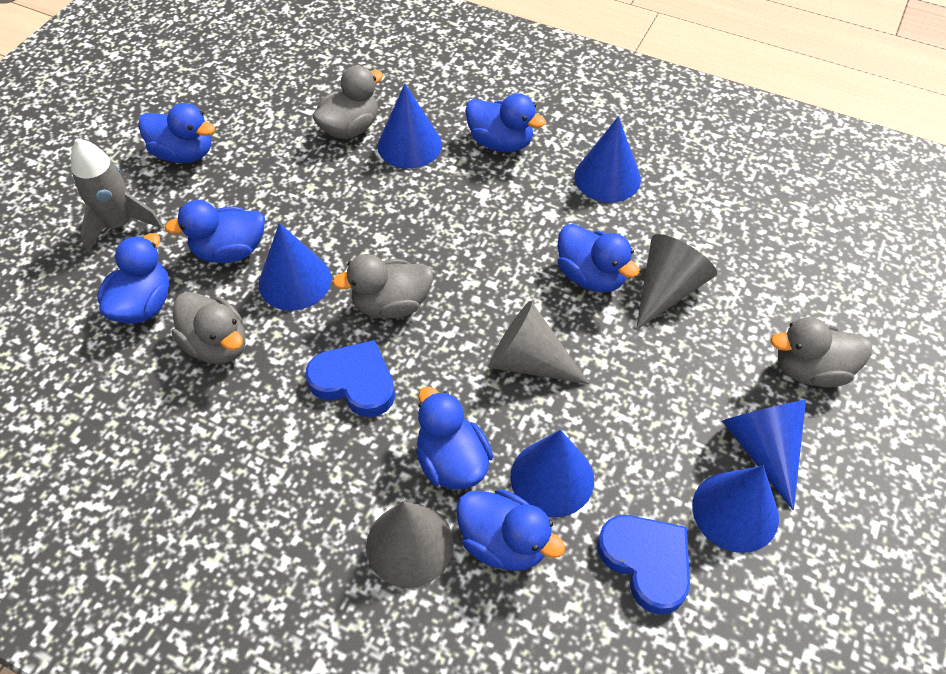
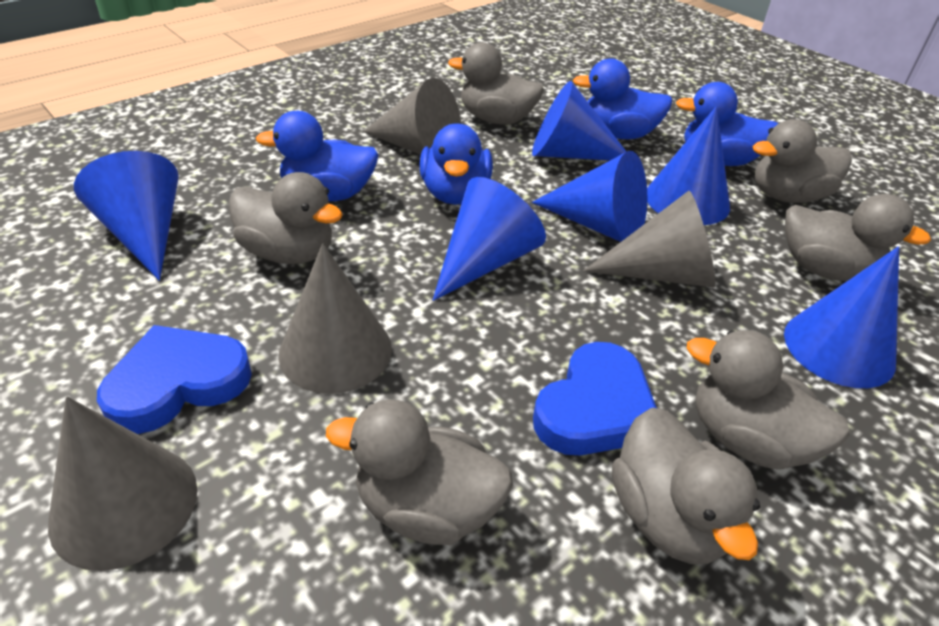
blue duck: [97,233,169,324] [138,103,215,163] [165,200,265,263] [416,386,493,490] [456,489,565,571] [465,93,546,152] [557,224,639,292] = 7 -> [256,111,379,201] [420,123,493,205] [573,58,672,139] [676,82,779,166] = 4
grey cone: [366,501,454,588] [489,301,590,384] [636,234,717,330] = 3 -> [48,396,197,571] [279,243,392,394] [363,78,461,155] [583,191,715,287] = 4
grey duck: [172,292,246,364] [313,66,383,139] [332,254,433,319] [771,317,872,387] = 4 -> [229,172,343,264] [326,399,513,545] [448,42,544,125] [612,407,760,564] [687,330,850,470] [752,119,852,203] [785,194,931,281] = 7
grey rocket: [71,139,163,253] = 1 -> none = 0

